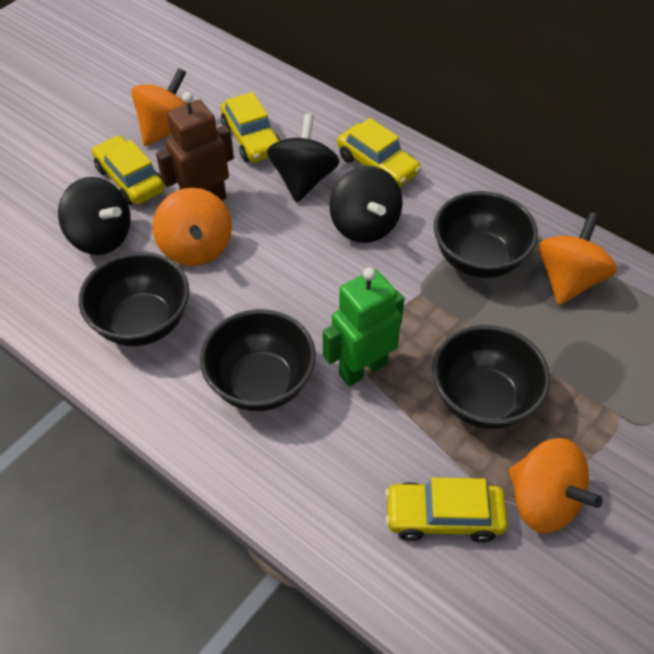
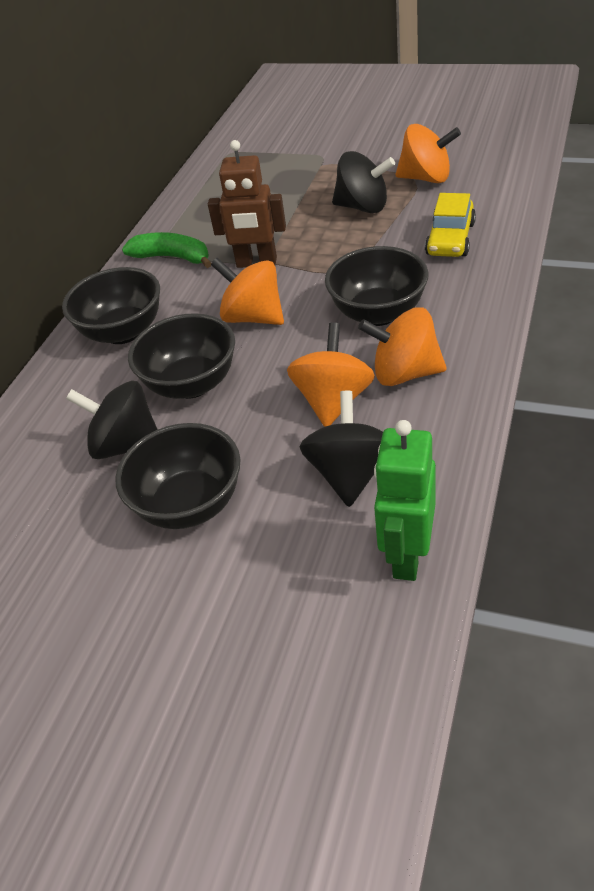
green banana: none = 0 -> [122,232,211,268] = 1
yellow car: [92,136,164,205] [221,92,281,163] [337,118,421,187] [385,477,508,543] = 4 -> [425,193,476,257] = 1

